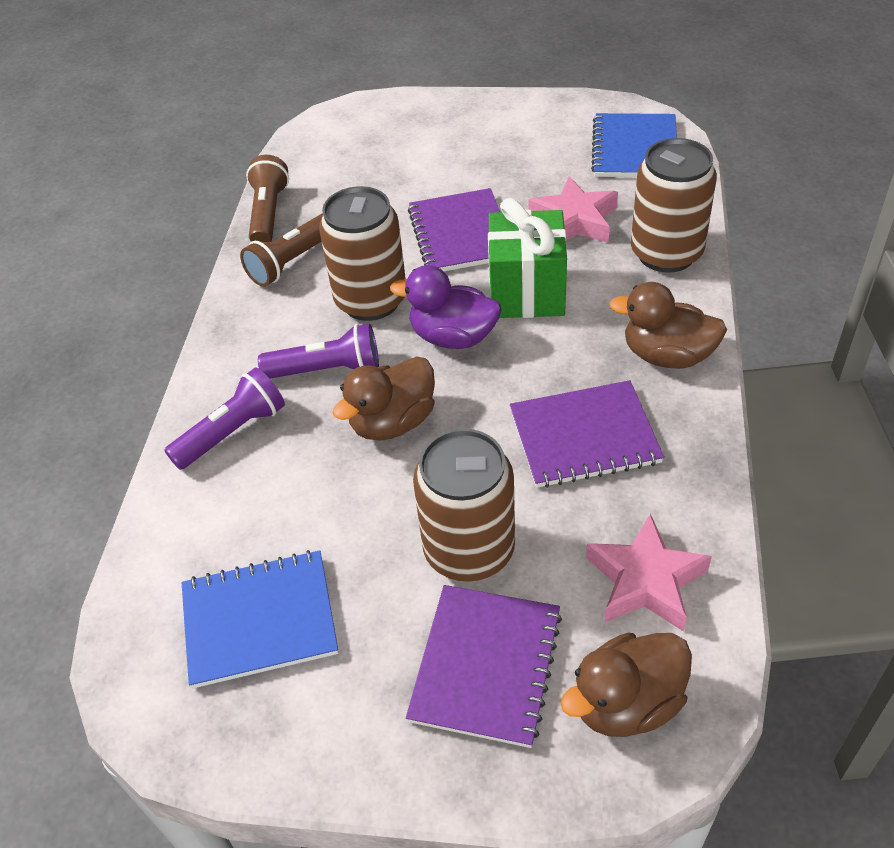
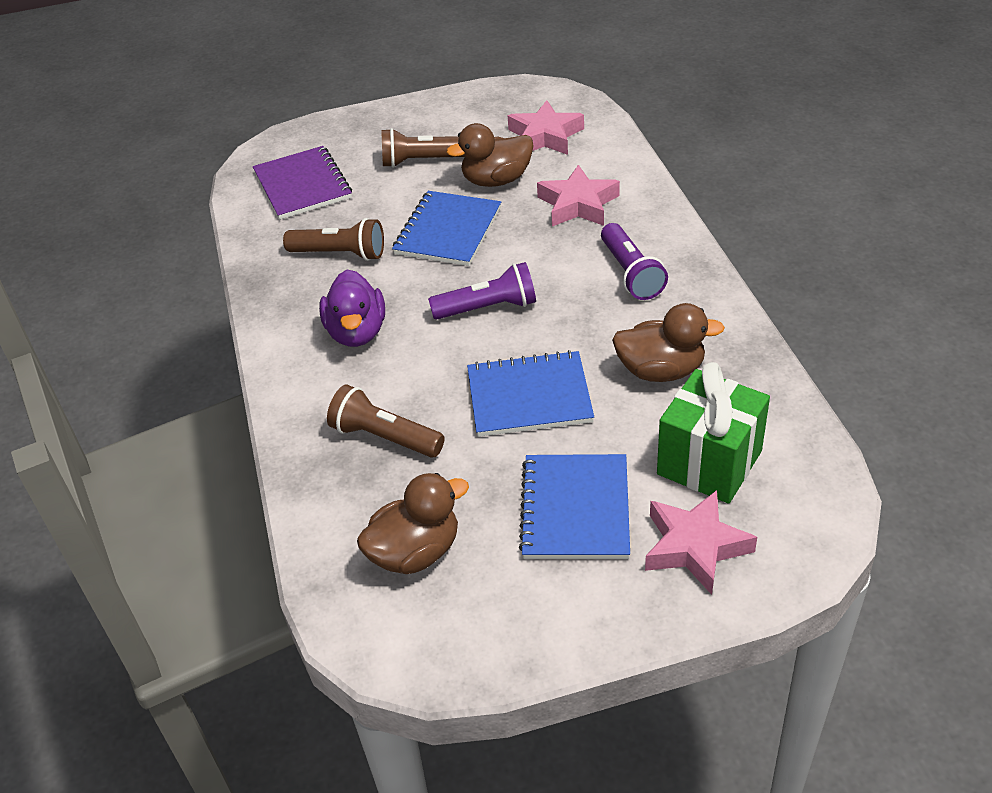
blue notebook: [182,550,338,688] [591,113,677,177] = 2 -> [392,191,501,266] [467,350,594,437] [519,454,630,559] = 3
brown can: [319,186,406,321] [413,429,515,582] [631,138,717,273] = 3 -> none = 0
brown flashlight: [240,213,323,287] [246,155,289,242] = 2 -> [283,218,384,261] [327,385,445,458] [381,128,465,168] = 3
pink star: [528,176,618,243] [586,514,712,631] = 2 -> [508,100,584,155] [537,165,620,226] [645,490,757,595] = 3
purple notebook: [406,585,562,748] [408,188,500,271] [510,380,664,488] = 3 -> [253,146,352,220] = 1

